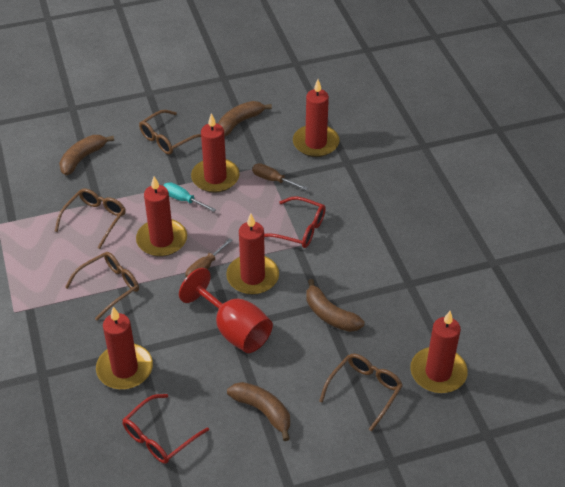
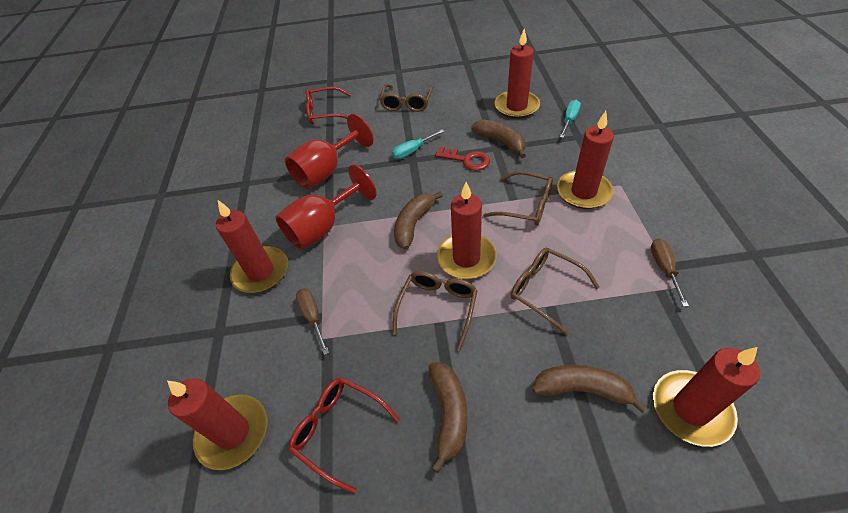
red goblet: [179,268,273,353] = 1 -> [275,164,377,250] [285,114,374,189] = 2
red key: none = 0 -> [435,146,490,171] = 1
turquoise screwdriver: [163,182,216,212] = 1 -> [392,130,445,159] [560,100,581,138] = 2

